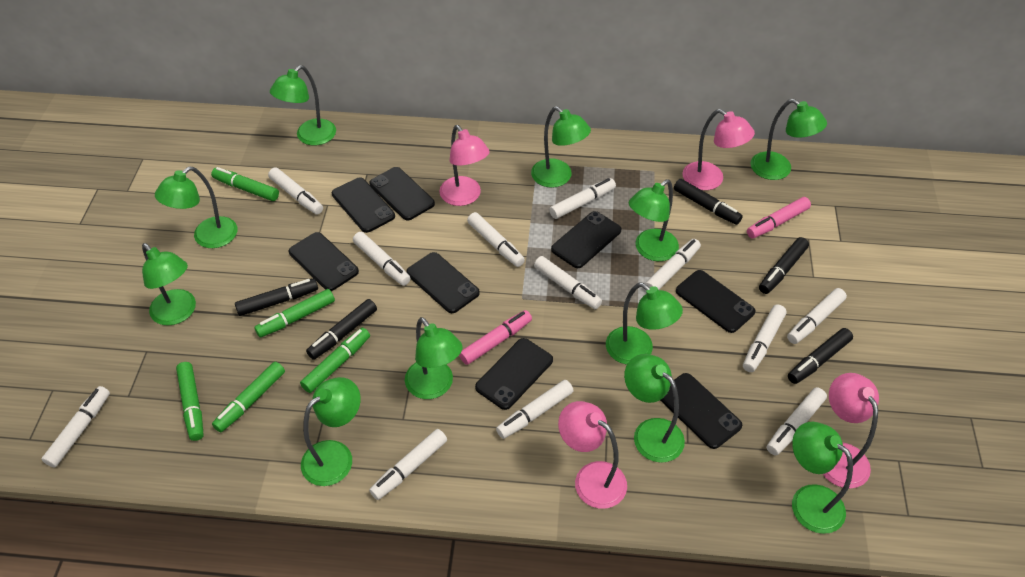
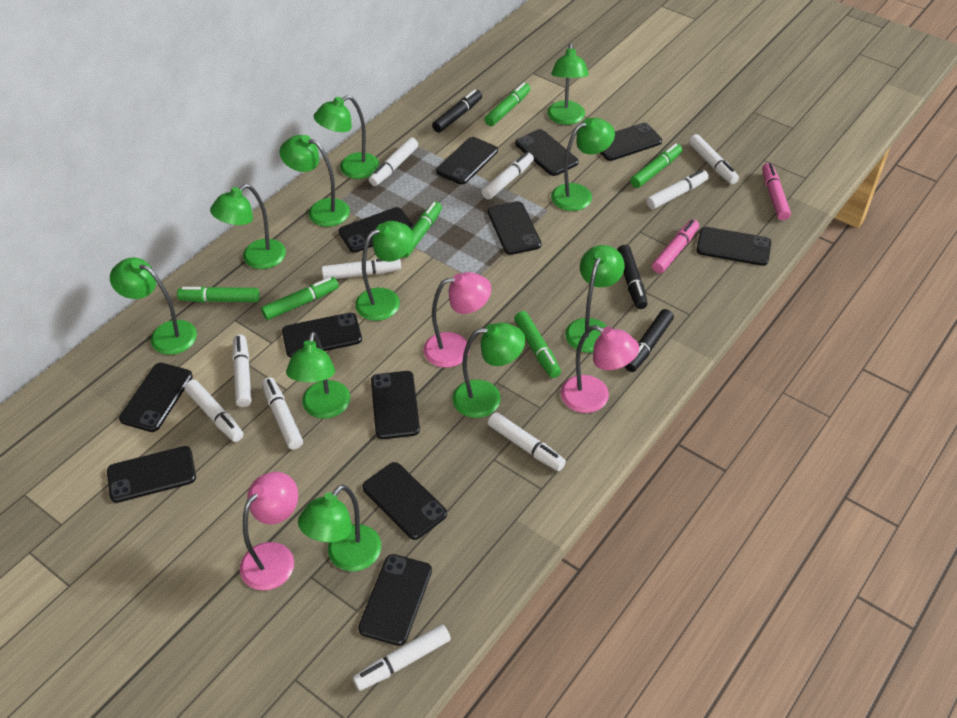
black marker: [235,278,318,316] [306,299,377,360] [674,179,743,225] [759,237,809,294] [788,328,853,384] = 5 -> [432,89,482,133] [617,245,648,309] [625,309,674,372] = 3
black phone: [289,232,359,291] [332,177,395,233] [369,167,435,220] [406,252,480,313] [475,338,553,410] [551,211,622,268] [660,373,742,449] [676,270,755,333] = 8 -> [107,446,196,503] [119,363,193,432] [282,312,362,357] [338,207,413,253] [358,554,432,646] [362,462,447,540] [371,371,420,439] [436,137,498,184] [488,201,541,255] [515,129,579,176] [600,123,662,161] [696,227,771,266] = 12
green marker: [176,362,204,441] [211,167,279,201] [212,362,285,432] [254,289,335,338] [300,328,370,393] = 5 -> [177,286,259,303] [261,277,339,320] [403,201,442,258] [484,82,531,126] [514,311,561,378] [630,143,682,188] = 6
pink lamp: [439,125,490,206] [558,401,627,509] [682,109,755,190] [823,373,879,488] = 4 -> [240,472,298,590] [423,272,491,368] [561,325,639,413] = 3
white marker: [41,386,110,468] [268,168,323,215] [353,232,411,286] [369,429,447,500] [467,212,525,267] [496,380,573,439] [534,256,602,309] [549,178,616,219] [645,239,701,290] [743,305,787,372] [767,387,827,455] [787,288,847,344] = 12 -> [184,380,244,442] [232,335,251,407] [262,377,303,450] [322,259,401,280] [352,624,451,691] [369,137,418,186] [481,152,534,200] [488,412,566,471] [646,170,709,209] [689,134,739,184] = 10

